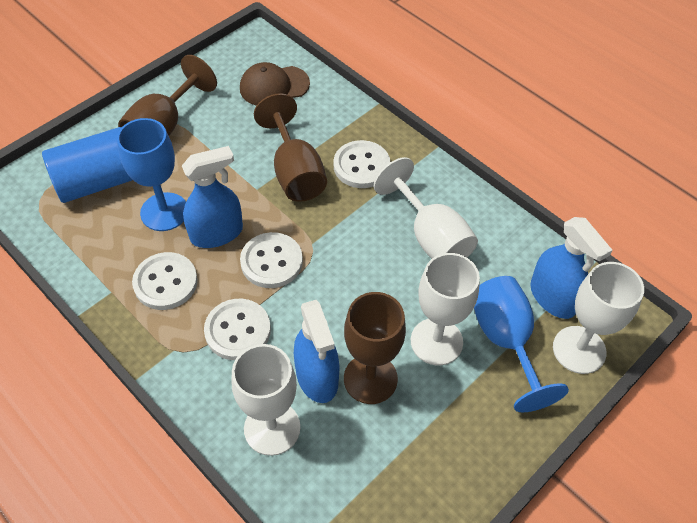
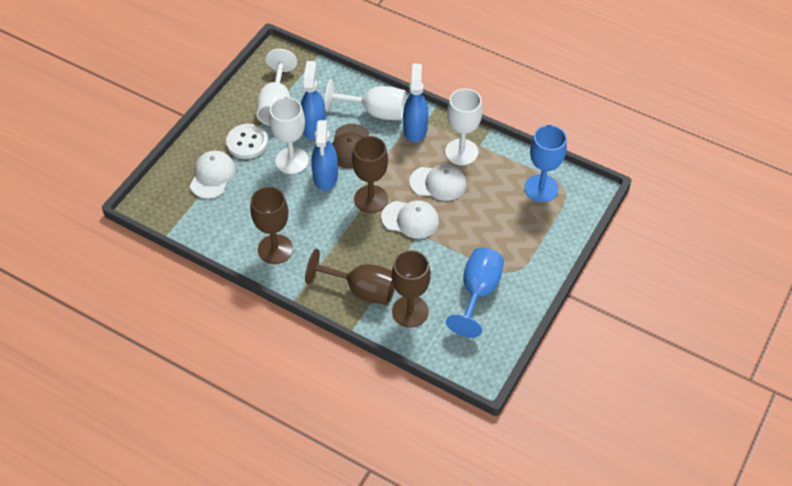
blue cylinder: [42,127,132,203] = 1 -> none = 0
brown goblet: [118,55,217,136] [254,93,327,202] [344,292,406,404] = 3 -> [250,187,293,264] [305,249,395,305] [352,136,388,213] [392,250,431,328] = 4
white button: [132,252,198,310] [204,299,271,360] [240,232,303,288] [333,140,390,188] = 4 -> [226,124,268,159] = 1
white cap: none = 0 -> [190,151,236,199] [381,200,439,239] [409,164,466,201] = 3

